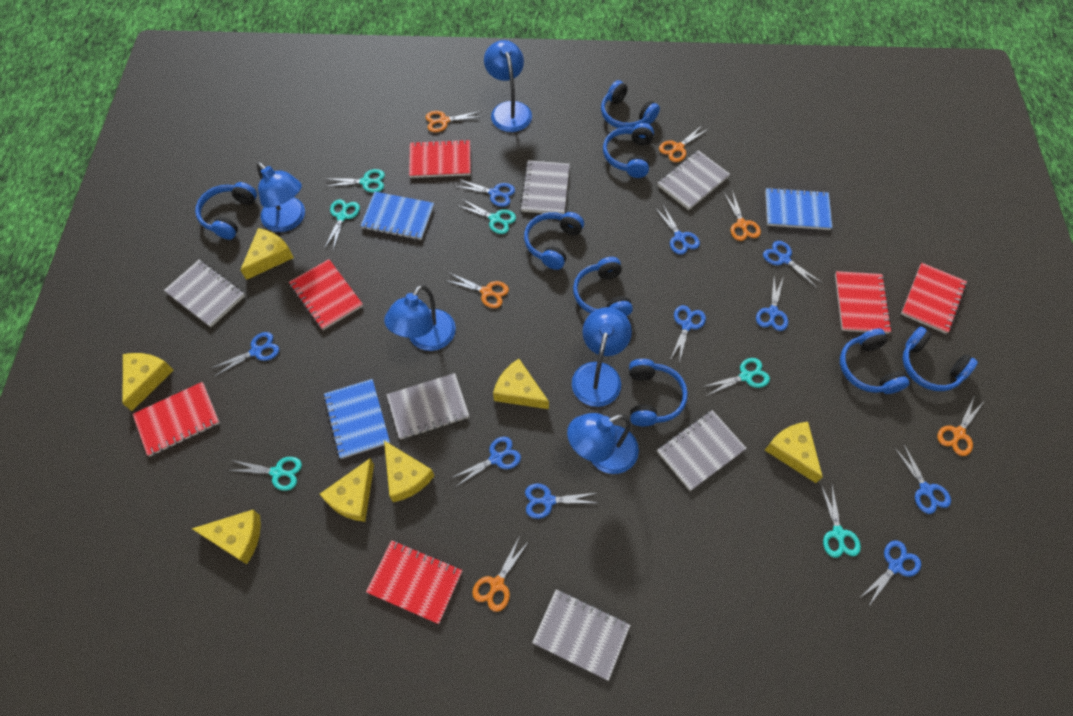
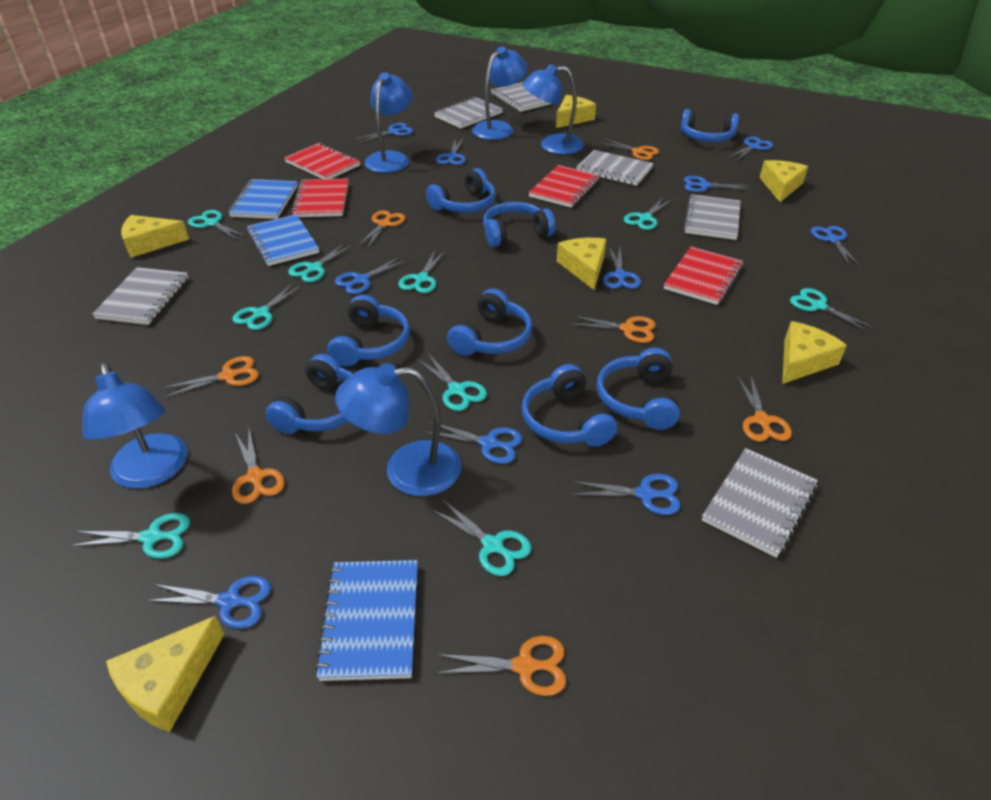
orange scissors: [426,111,483,132] [445,273,509,308] [472,538,529,612] [659,126,709,162] [724,190,761,241] [937,395,983,456] = 6 -> [162,356,259,398] [232,429,285,504] [357,210,405,249] [435,636,566,696] [571,316,656,343] [600,138,659,160] [737,376,792,442] = 7
red notebook: [133,382,220,456] [289,259,363,330] [366,540,462,624] [409,139,471,178] [835,271,892,334] [901,263,967,334] = 6 -> [284,143,360,179] [291,178,349,217] [529,165,600,208] [664,247,743,305] = 4
turquoise scissors: [228,457,302,491] [324,199,360,251] [327,169,385,193] [457,199,516,234] [702,358,770,396] [821,485,861,558] = 6 -> [70,513,190,559] [188,210,245,240] [233,283,302,330] [288,243,353,282] [398,251,445,293] [417,354,487,411] [431,499,531,576] [624,198,671,230] [790,288,875,332] = 9
yellow cheese: [122,353,173,411] [192,510,261,564] [240,228,294,280] [320,459,374,522] [384,441,434,502] [493,359,549,409] [765,422,823,483] = 7 -> [106,616,224,732] [121,215,189,258] [556,95,596,128] [557,238,606,290] [760,160,808,202] [782,321,847,384] = 6

